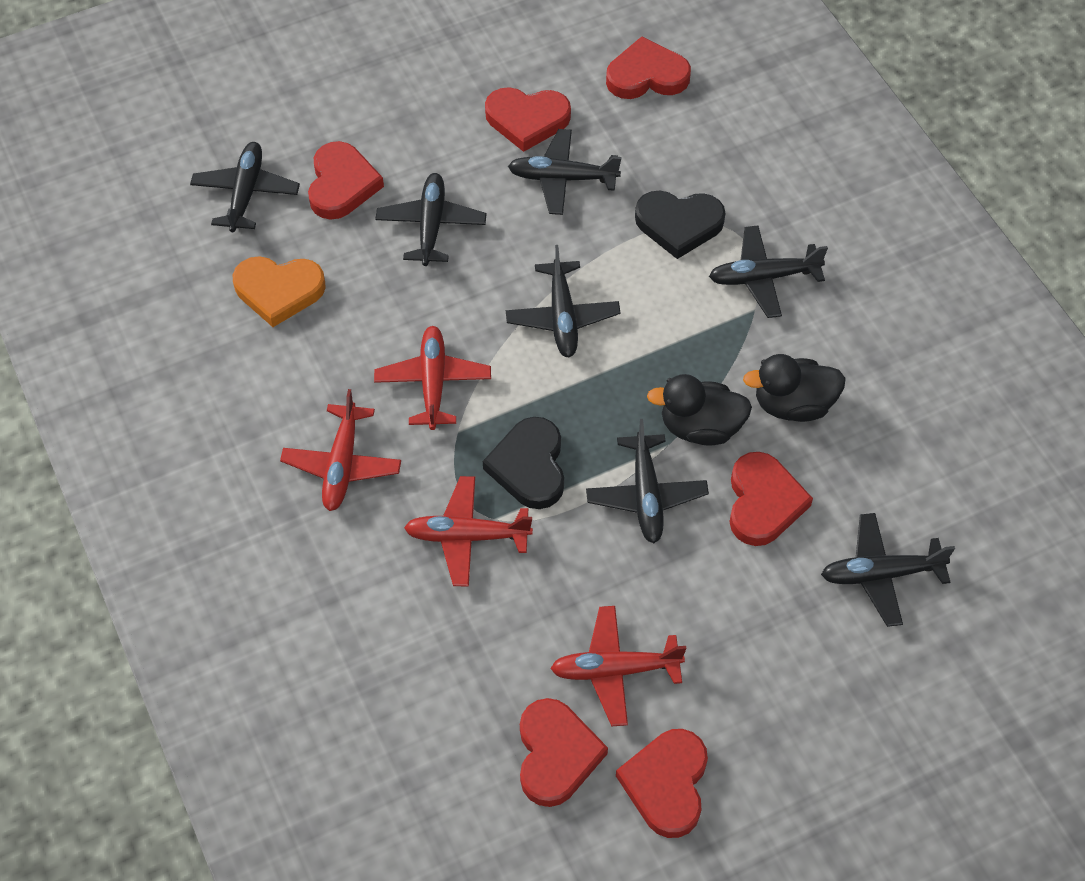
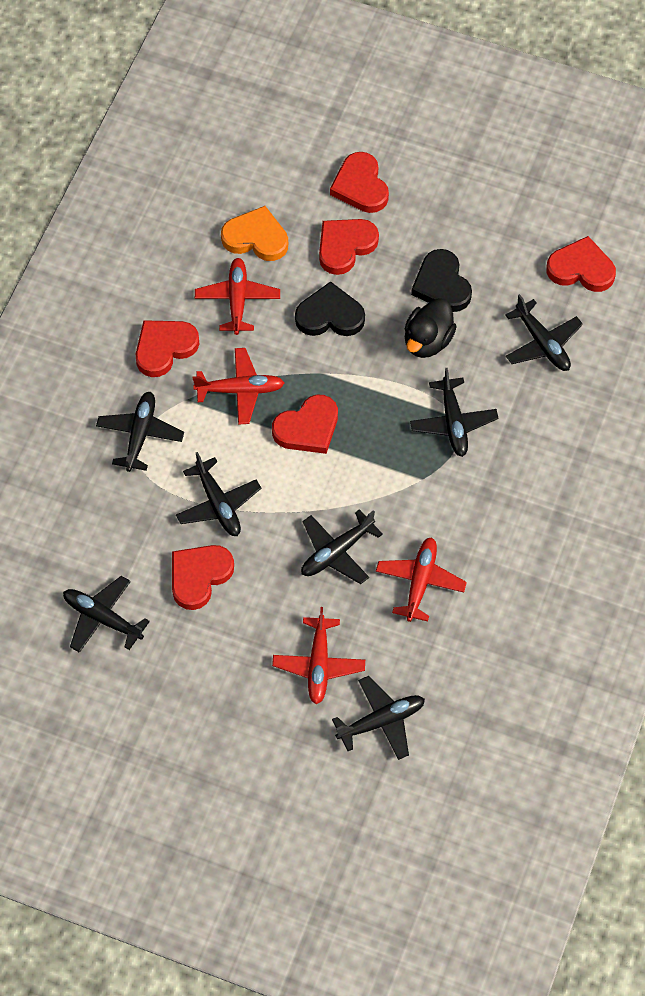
black duck: [647,374,752,445] [743,354,846,422] = 2 -> [405,298,457,358] = 1

